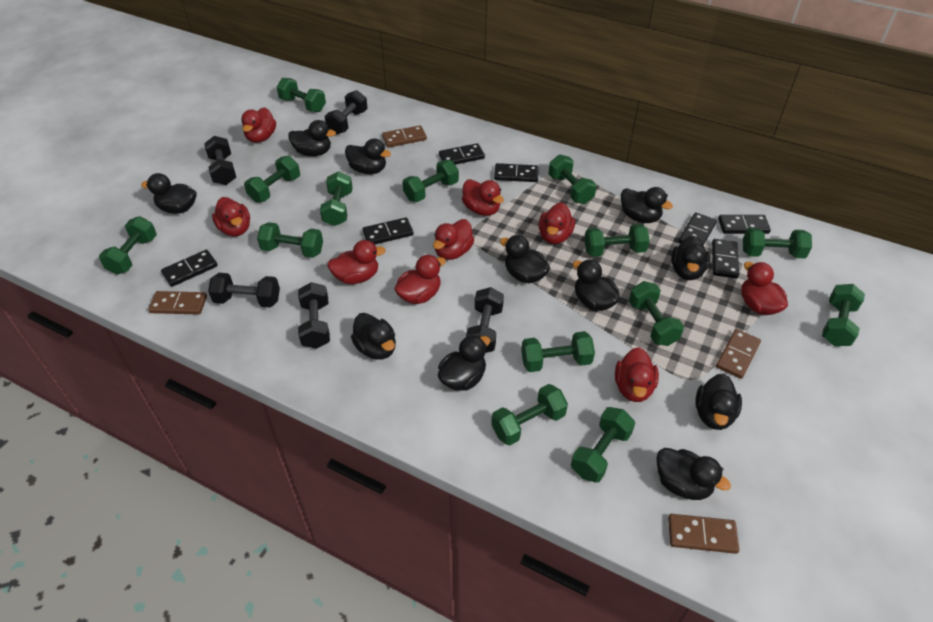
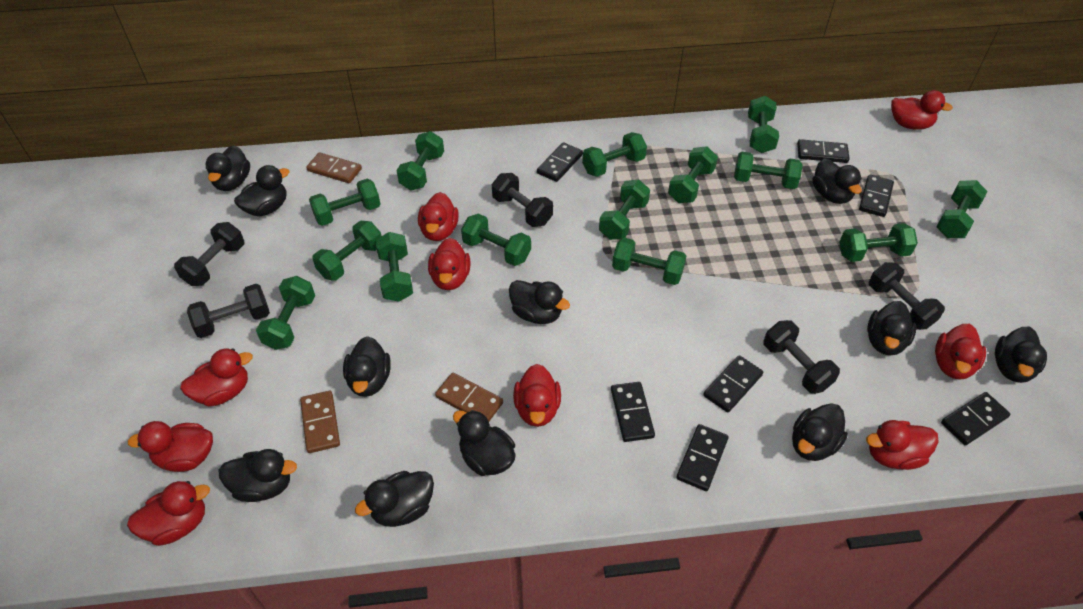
brown domino: [148,291,207,315] [382,125,427,148] [668,514,739,554] [716,329,761,379] = 4 -> [300,391,340,453] [306,152,362,183] [435,373,503,421] = 3

